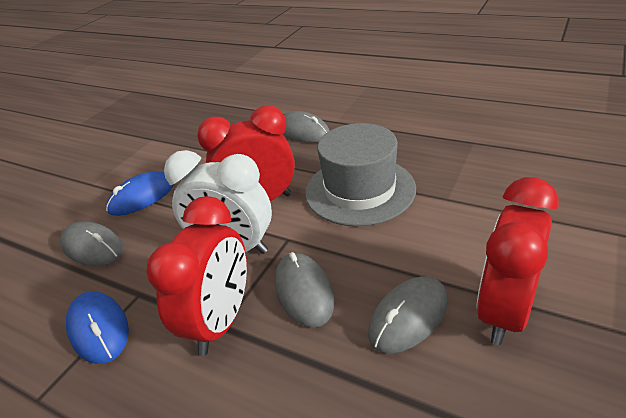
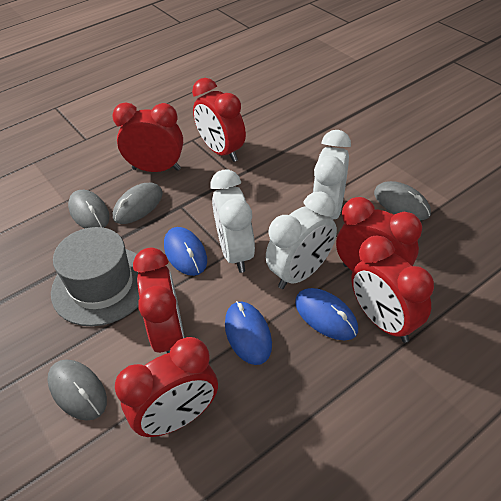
blue mouse: [66,291,129,364] [106,171,174,216] = 2 -> [164,227,207,276] [225,301,272,365] [295,288,358,340] = 3
red clock: [146,196,247,356] [197,105,295,201] [476,177,559,345] = 3 -> [112,102,183,172] [115,337,218,437] [133,248,184,353] [192,78,246,162] [336,197,422,271] [351,236,434,343] = 6
white clock: [164,150,272,254] = 1 -> [210,170,255,273] [266,191,337,289] [313,130,351,220] = 3

